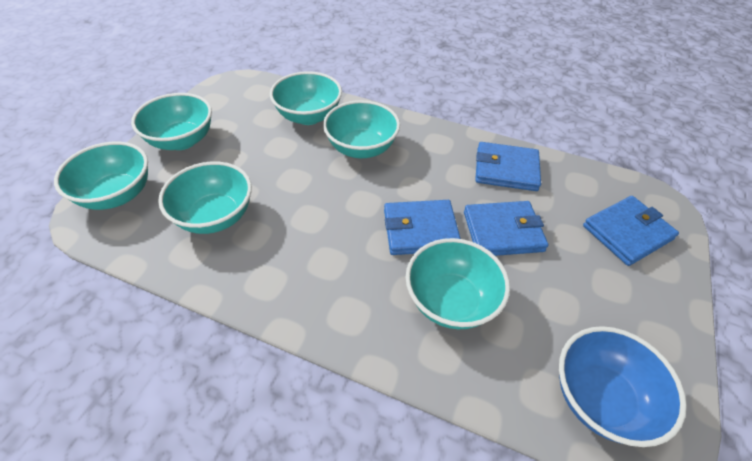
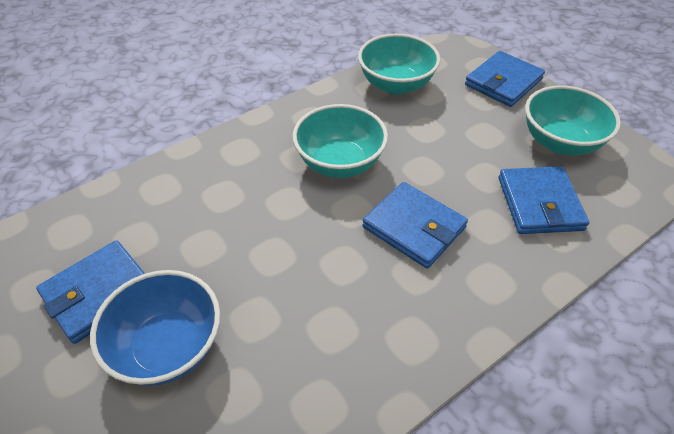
turquoise bowl: [54,142,148,210] [131,93,212,150] [158,161,252,234] [270,71,342,125] [323,100,400,158] [406,238,510,329] = 6 -> [293,104,388,178] [358,34,440,95] [525,86,621,155] = 3

